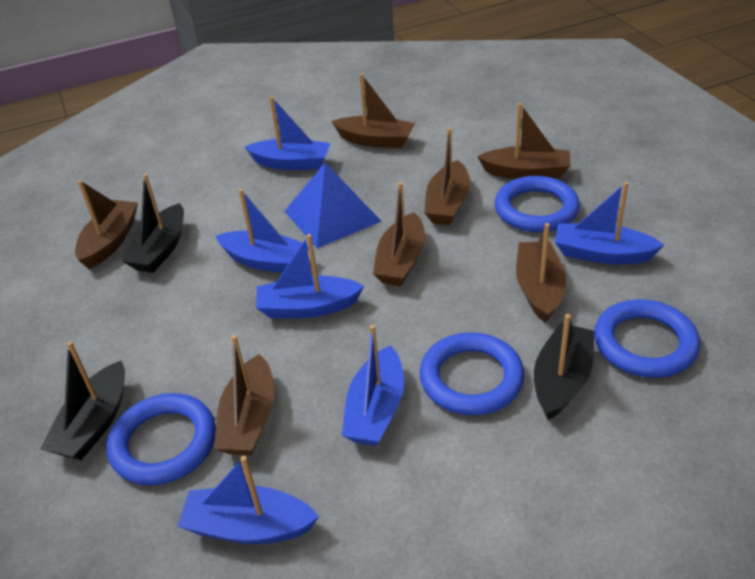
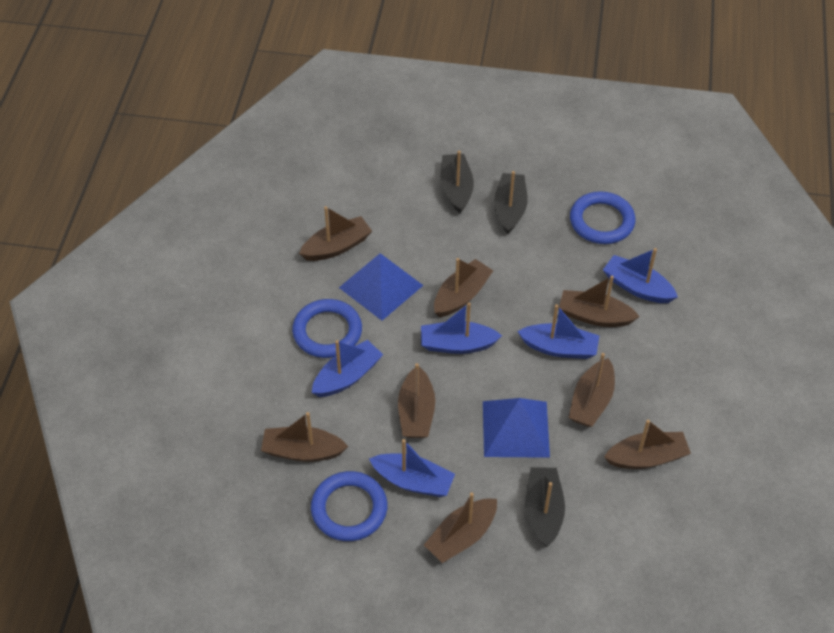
blue boat: [178,456,319,544] [216,189,309,273] [245,96,331,170] [256,234,364,318] [342,325,404,446] [555,182,664,264] = 6 -> [312,340,383,397] [369,439,455,497] [421,302,502,354] [517,304,600,359] [603,248,678,303] = 5
blue pyramid: [284,163,382,248] = 1 -> [339,253,424,321] [483,398,550,458] = 2
blue ring: [107,393,216,485] [420,332,524,415] [495,176,580,232] [594,299,700,378] = 4 -> [292,299,362,358] [311,471,387,541] [570,191,635,244] = 3
brown boat: [75,180,138,269] [214,335,275,455] [331,73,415,148] [373,182,425,286] [425,128,470,225] [477,103,570,179] [516,223,566,323] = 7 -> [261,412,348,462] [299,206,372,261] [398,363,435,438] [424,493,497,563] [434,258,493,317] [559,276,640,327] [569,353,615,427] [604,420,691,469] = 8

